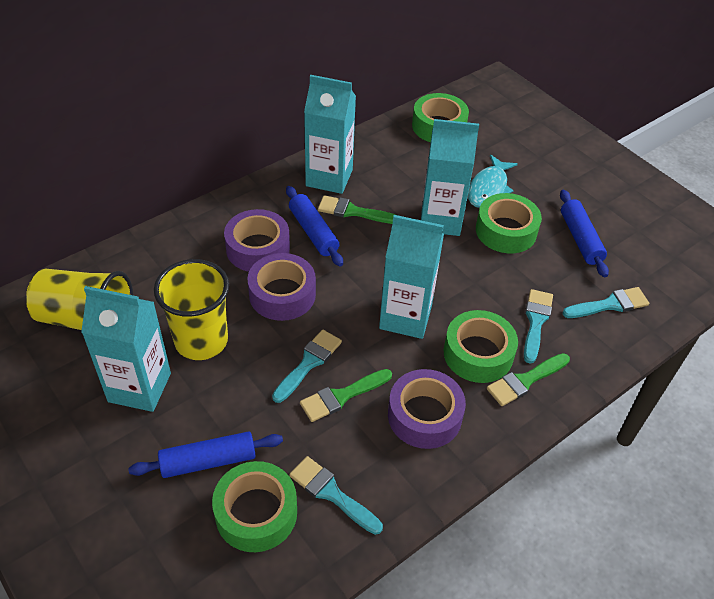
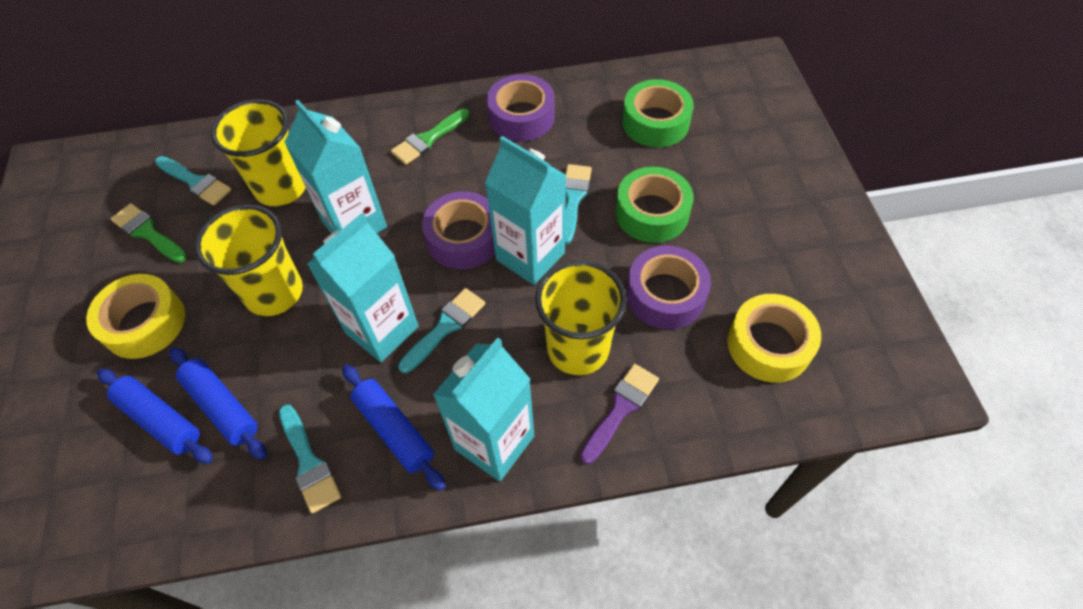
green brush: [300,369,392,422] [318,195,395,224] [487,353,570,406] = 3 -> [111,203,187,263] [391,109,469,165] = 2
green tape: [212,461,297,552] [412,93,469,142] [444,310,518,383] [476,193,542,253] = 4 -> [616,167,694,243] [622,79,694,147] = 2
purple brush: none = 0 -> [580,364,659,464] = 1
turquoise fish: [468,154,518,208] = 1 -> none = 0
yellow cup: [26,269,133,330] [154,259,229,360] = 2 -> [195,205,303,316] [211,99,306,206] [535,260,627,375] = 3
yellow tape: none = 0 -> [86,274,185,359] [728,294,821,383] = 2

